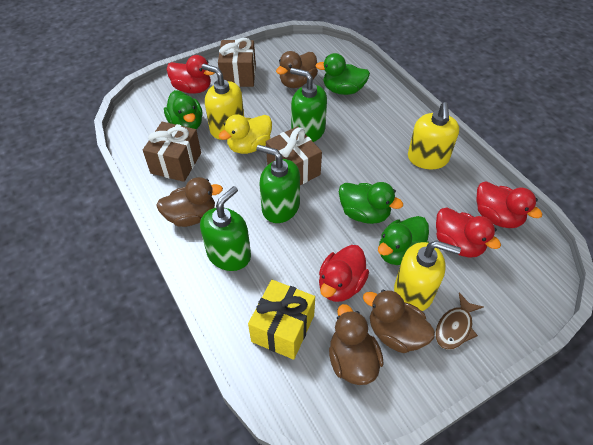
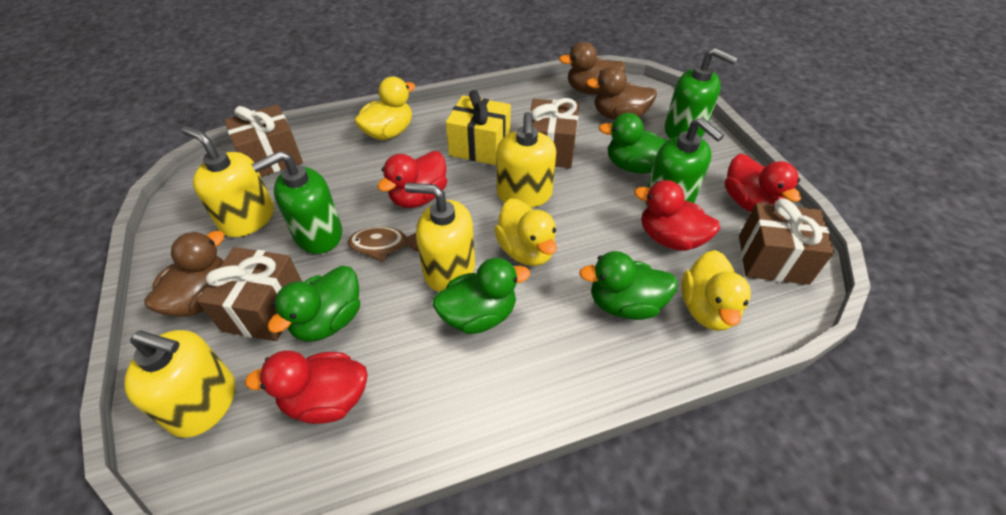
brown duck: [156,177,223,227] [276,51,318,88] [329,304,384,385] [363,290,435,353] = 4 -> [144,231,225,317] [559,42,626,95] [586,66,657,120] = 3
brown gift: [143,122,201,182] [218,38,256,87] [266,126,322,185] = 3 -> [197,247,302,341] [225,104,303,177] [530,98,579,168] [739,198,834,285] = 4
yellow duck: [219,114,272,154] = 1 -> [354,77,415,140] [494,198,557,266] [681,250,751,331] = 3
yellow soap dispenser: [202,64,244,140] [394,240,461,311] [408,102,459,169] = 3 -> [124,330,235,438] [182,126,274,237] [405,183,475,292] [496,112,556,208] = 4

